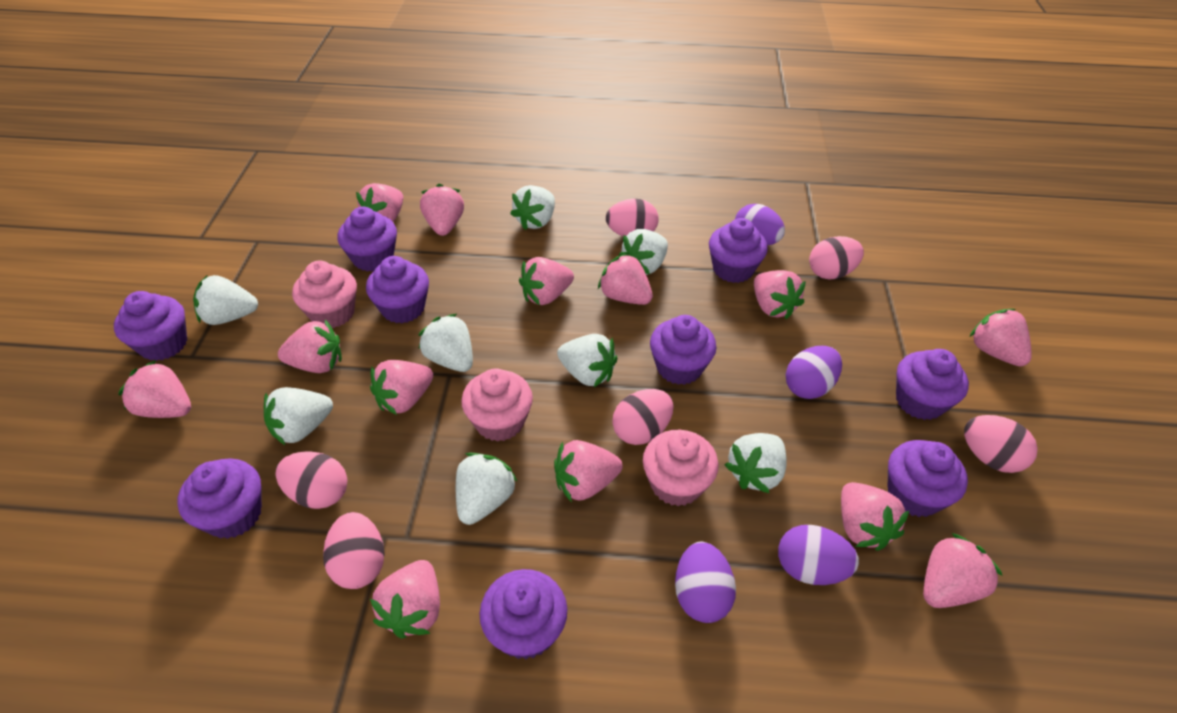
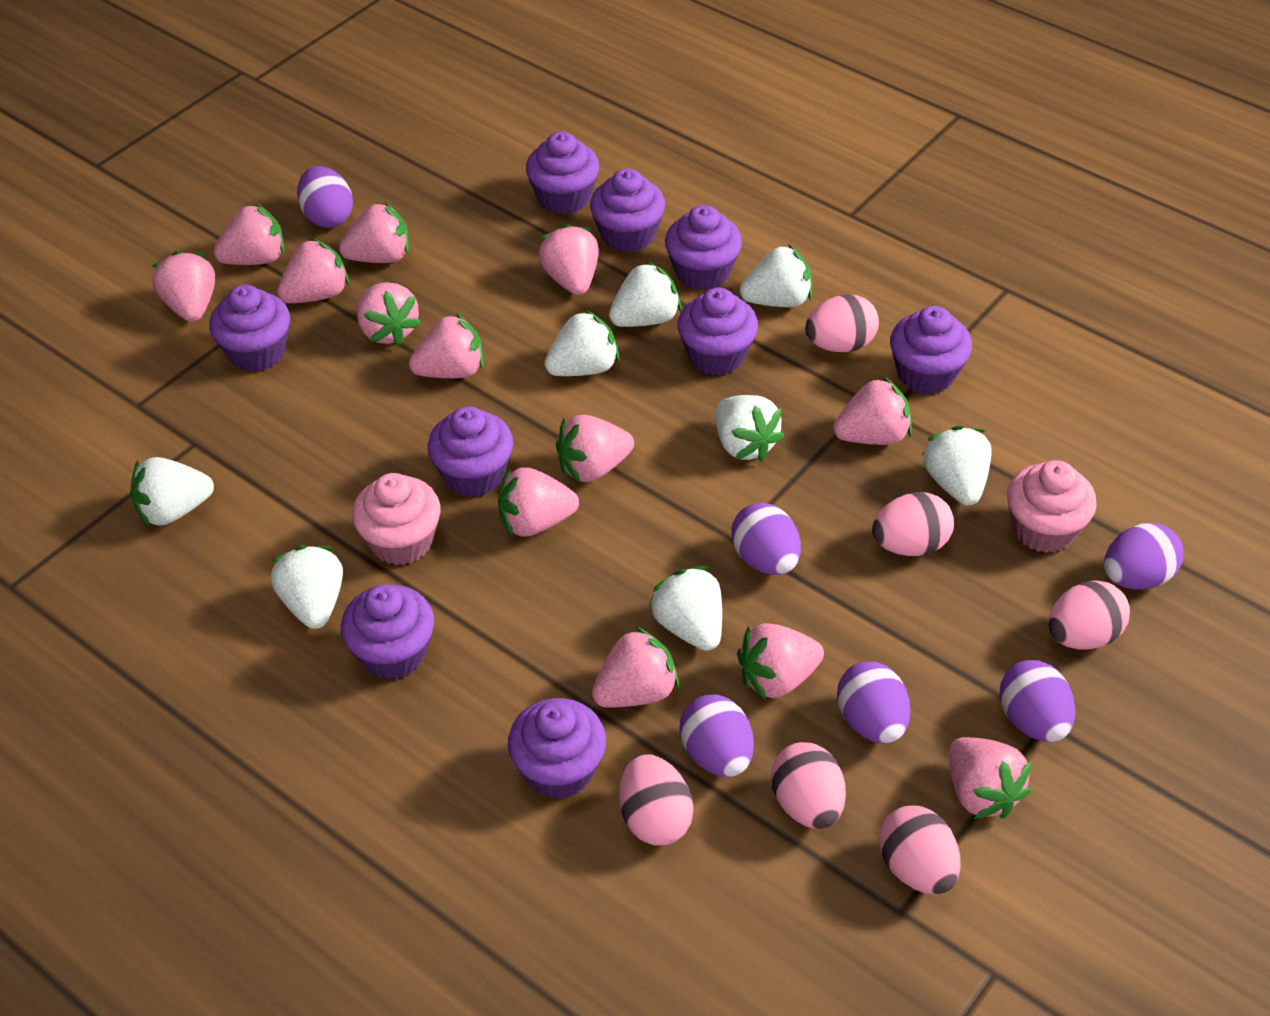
pink cupcake: [292,260,357,328] [461,368,533,442] [643,430,718,506] = 3 -> [352,473,441,565] [1007,460,1097,553] = 2
purple egg: [675,542,736,623] [735,204,785,245] [778,525,859,585] [786,346,842,399] = 4 -> [297,166,353,228] [679,694,754,777] [731,503,801,575] [837,662,910,743] [999,660,1075,742] [1104,523,1184,590] = 6

